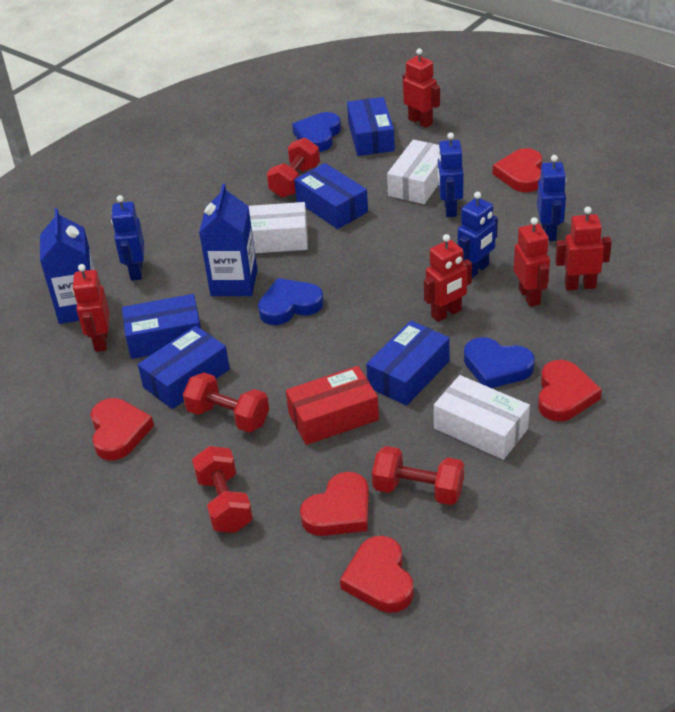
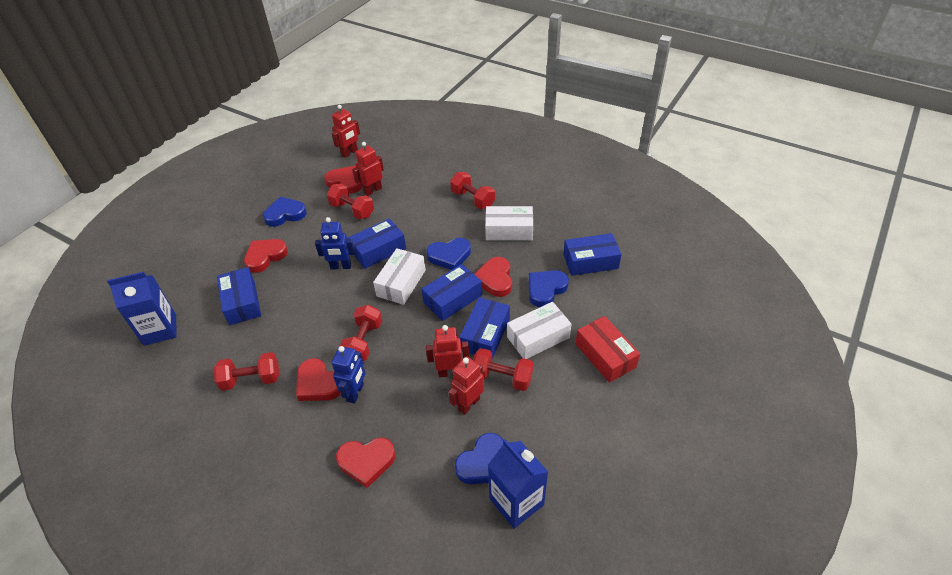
blue heart: [258,278,324,325] [292,112,341,152] [464,337,535,388] = 3 -> [263,197,307,227] [426,238,471,270] [455,433,503,484] [529,270,569,307] = 4
blue robot: [111,195,144,281] [438,133,464,217] [458,192,498,278] [537,155,567,241] = 4 -> [315,217,355,270] [332,346,365,404] = 2
red dumbbell: [183,372,269,432] [192,446,253,533] [267,138,320,198] [372,446,464,505] = 4 -> [214,352,279,391] [327,184,374,219] [339,305,382,361] [450,172,495,209] [473,348,534,391] = 5
red robot: [73,264,109,352] [403,48,440,128] [424,234,472,322] [514,217,550,307] [555,207,612,291] = 5 -> [332,105,360,158] [352,142,384,196] [426,325,470,377] [448,357,484,415] = 4

